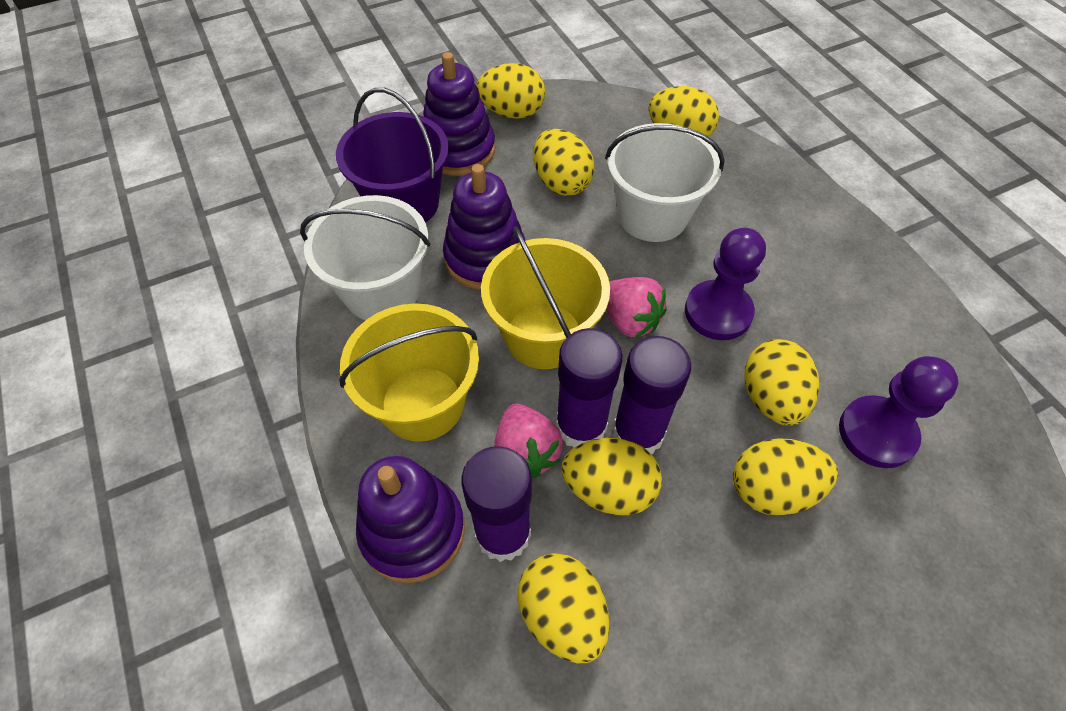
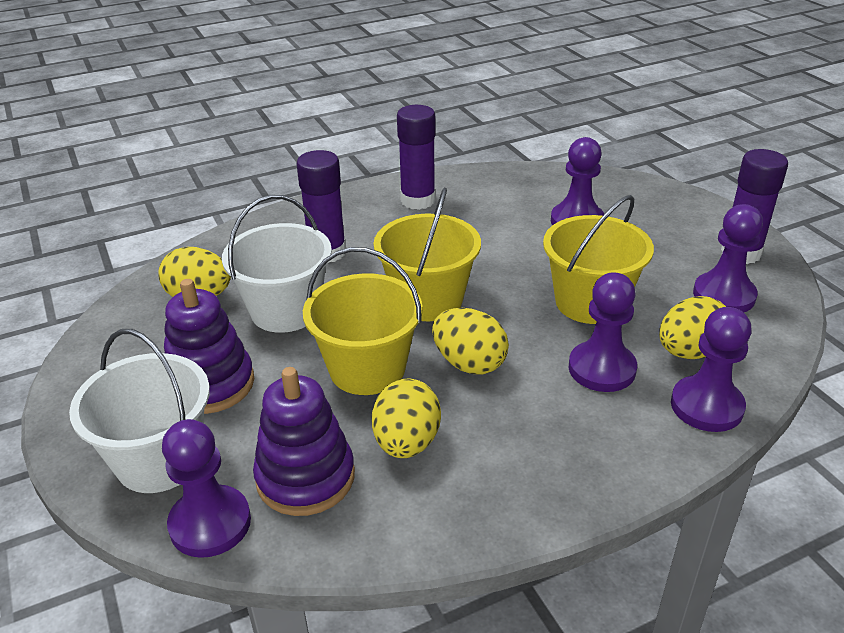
pink strawberry: [494,404,563,478] [606,277,667,338] = 2 -> none = 0
purple bucket: [336,88,449,223] = 1 -> none = 0
purple pawn: [685,228,766,340] [839,356,959,468] = 2 -> [162,419,251,558] [551,137,604,225] [569,272,637,392] [671,307,752,432] [693,204,763,312] = 5
purple stacking toy: [356,456,465,583] [423,52,495,176] [443,164,526,290] = 3 -> [164,279,254,414] [253,367,355,516] = 2
yellow bucket: [339,303,479,442] [481,227,610,369] = 2 -> [303,247,423,395] [373,187,481,321] [543,195,654,324] = 3
yellow egg: [476,63,545,119] [518,553,610,663] [533,129,595,196] [562,438,662,515] [648,86,719,137] [733,438,838,515] [744,339,819,425] = 7 -> [158,247,231,297] [372,379,441,458] [432,308,509,374] [659,296,726,359] = 4

